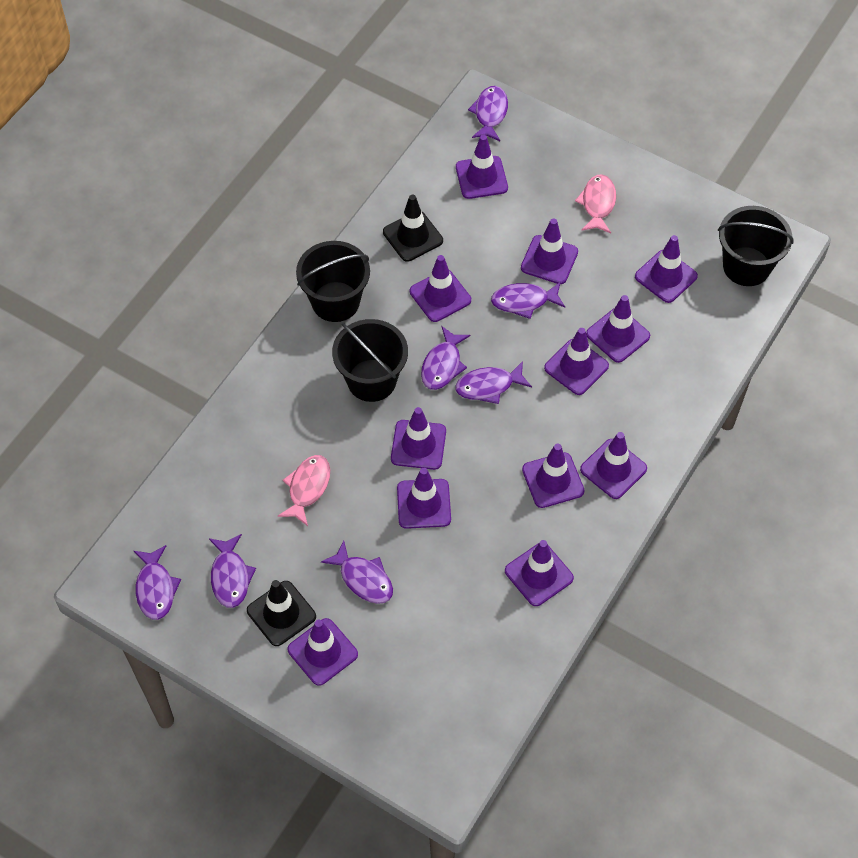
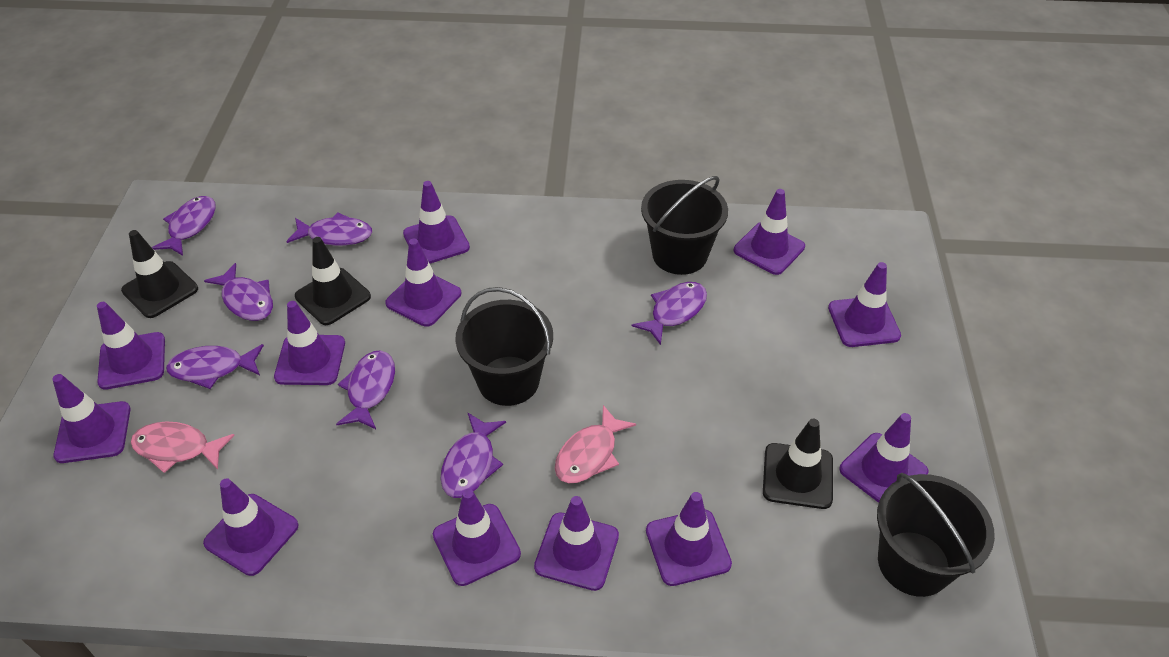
black traffic cone: [247,580,316,646] [383,195,443,262] = 2 -> [121,230,198,318] [295,237,371,325] [763,419,833,509] = 3

